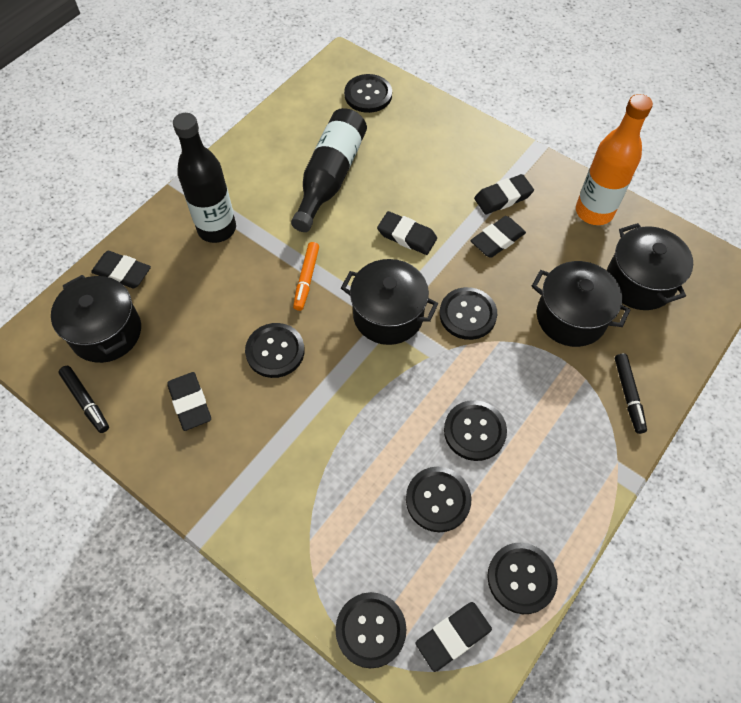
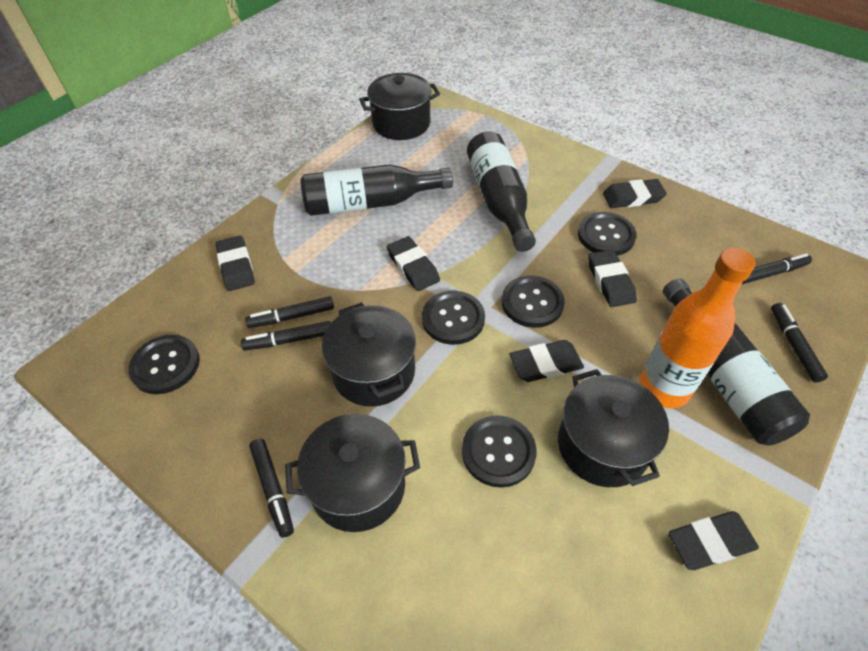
black bottle: [173,113,236,243] [291,108,367,232] = 2 -> [300,164,453,216] [467,131,536,252] [663,278,810,446] = 3
black button: [245,323,305,378] [335,592,407,668] [344,74,392,113] [406,467,471,532] [440,287,497,340] [444,400,507,461] [487,543,558,614] = 7 -> [128,335,200,394] [422,291,485,345] [462,415,536,488] [502,275,565,328] [578,212,637,256] = 5
black marker: [59,366,109,433] [615,353,647,434] = 2 -> [241,321,331,350] [245,296,334,328] [249,439,294,538] [741,253,812,285] [771,303,828,383] = 5
orange marker: [293,242,319,311] = 1 -> none = 0

